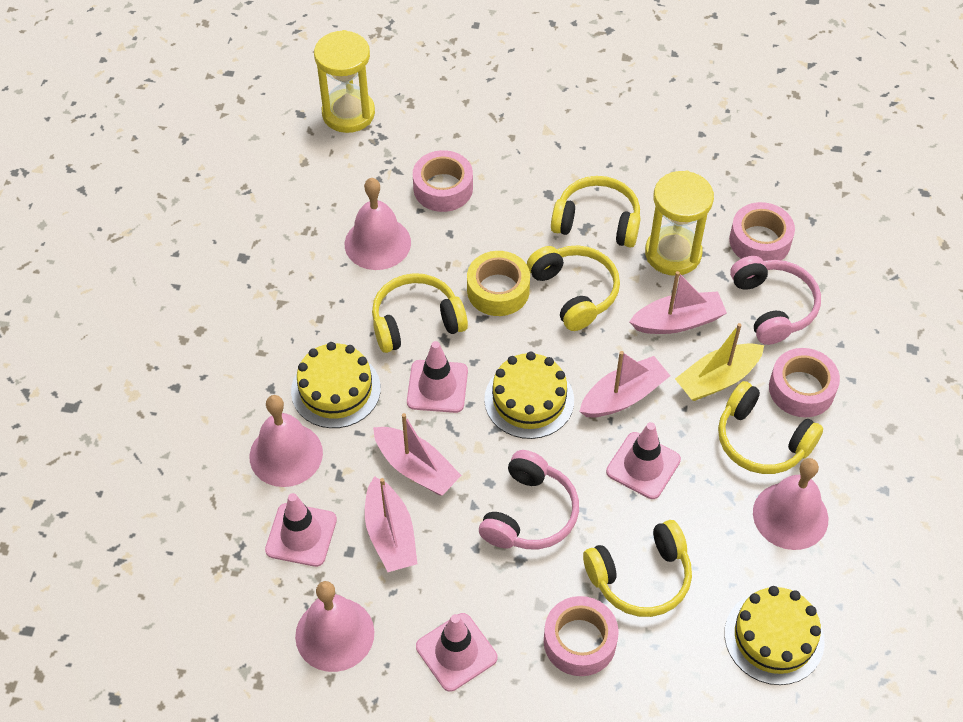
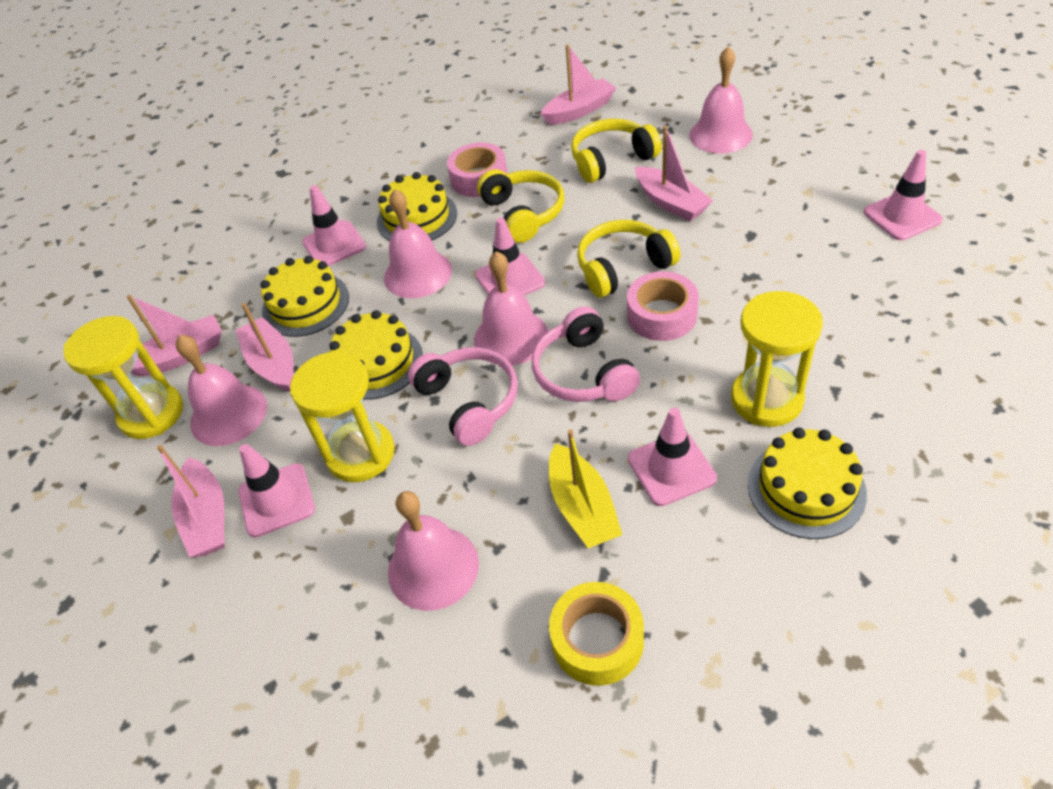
pink bell: [250,395,323,487] [295,581,374,672] [345,178,411,270] [753,458,828,550] = 4 -> [176,335,267,446] [384,189,452,298] [388,491,479,611] [474,251,548,365] [689,46,753,154] = 5
pink boat: [365,476,417,572] [373,413,462,496] [579,351,670,417] [629,271,727,334] = 4 -> [127,295,222,376] [157,445,225,557] [236,303,293,392] [541,45,616,125] [635,125,713,221] = 5
pink tape: [413,150,473,212] [544,596,619,676] [729,202,795,261] [769,348,840,417] = 4 -> [447,143,507,197] [627,271,699,341] = 2
pink traffic cone: [265,493,337,567] [407,341,468,413] [416,613,497,692] [606,422,681,499] = 4 -> [238,444,315,538] [302,185,366,266] [475,218,545,296] [628,408,717,506] [864,150,943,241] = 5
yellow cake: [291,342,381,428] [484,352,574,439] [724,586,825,685] = 3 -> [260,256,349,337] [329,310,423,400] [377,172,457,241] [748,428,867,539] = 4
yellow headphones: [372,273,468,353] [527,245,620,331] [551,176,641,248] [583,520,692,617] [718,381,823,474] = 5 -> [477,169,564,243] [571,119,662,183] [577,220,681,298] = 3
yellow hourglass: [314,30,375,133] [645,171,714,276] = 2 -> [63,316,183,439] [290,351,395,482] [731,291,823,427] = 3

